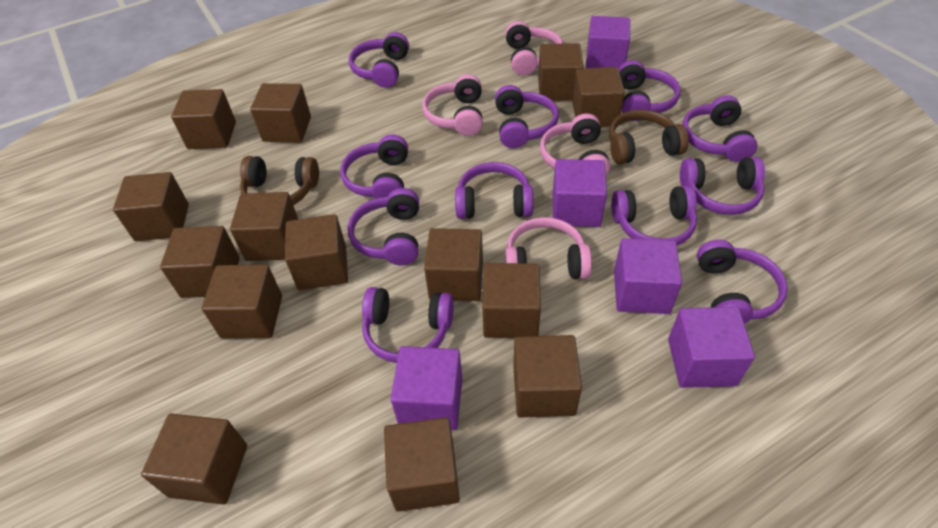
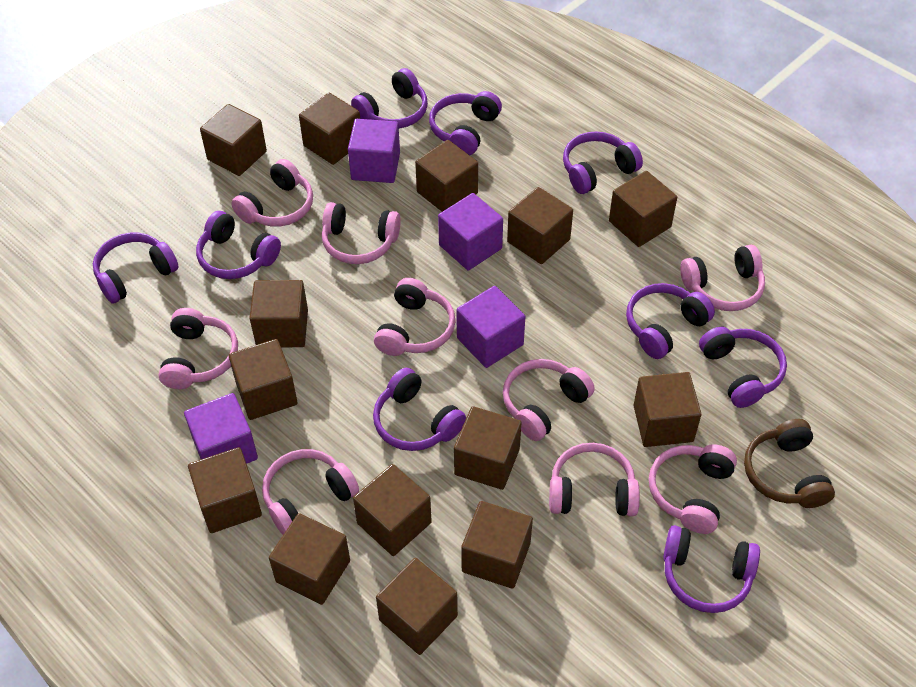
brown headphones: [240,156,319,205] [609,109,689,164] = 2 -> [744,419,835,508] = 1
pink headphones: [422,74,483,136] [505,21,563,76] [505,217,592,279] [540,113,610,176] = 4 -> [159,308,238,389] [231,159,313,227] [262,449,359,535] [322,202,401,264] [374,278,456,356] [503,359,595,441] [549,443,640,516] [649,444,737,534] [680,245,765,311] = 9
purple cube: [391,346,462,430] [553,159,607,227] [586,16,630,69] [614,238,682,314] [668,307,755,388] = 5 -> [184,393,258,464] [348,119,400,183] [438,193,503,271] [456,286,525,368] = 4
purple headphones: [340,134,408,199] [348,188,419,265] [349,32,409,88] [362,287,454,363] [455,162,533,219] [495,85,559,148] [611,185,697,246] [618,60,681,121] [680,157,765,215] [682,95,758,162] [697,240,788,324] = 11 -> [93,233,179,304] [196,211,281,279] [351,68,428,128] [373,367,466,451] [429,91,502,155] [563,132,643,194] [626,283,715,359] [663,525,760,613] [699,327,787,408] = 9

